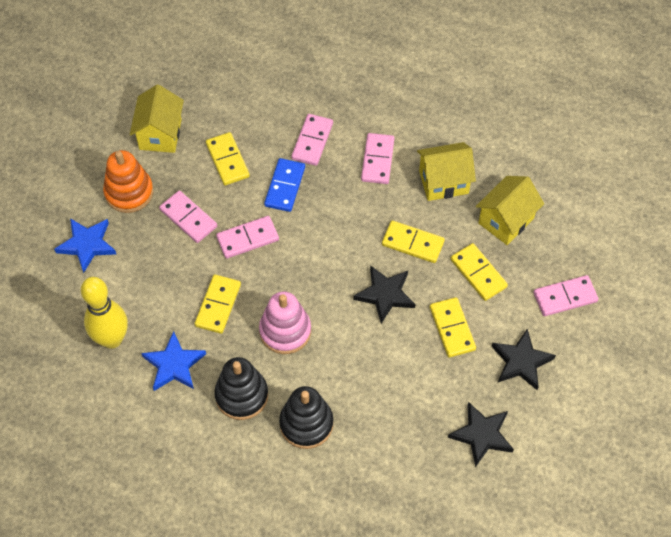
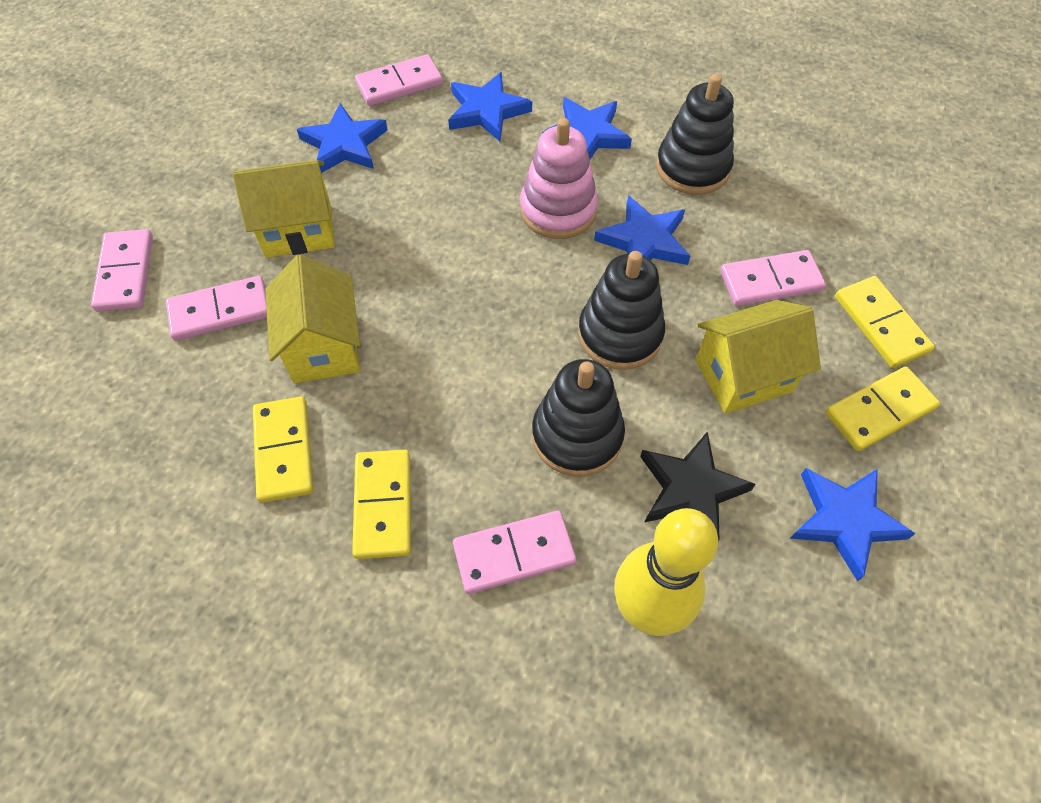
black stacking toy: [214,357,268,420] [279,386,333,449] = 2 -> [532,359,625,476] [578,251,665,370] [656,74,734,195] = 3
black star: [353,265,416,324] [448,402,514,467] [492,329,556,390] = 3 -> [640,431,756,541] = 1
blue domino: [264,158,305,212] = 1 -> none = 0
blue star: [54,218,116,273] [141,331,206,391] = 2 -> [297,103,388,173] [448,72,532,141] [542,97,632,159] [594,196,690,265] [790,468,916,581] = 5
orange stacking toy: [103,150,153,213] = 1 -> none = 0
yellow domino: [195,274,241,334] [206,132,250,185] [382,220,445,263] [430,297,476,358] [451,243,508,301] = 5 -> [253,396,314,503] [352,449,411,559] [825,366,940,451] [835,276,935,368] = 4

